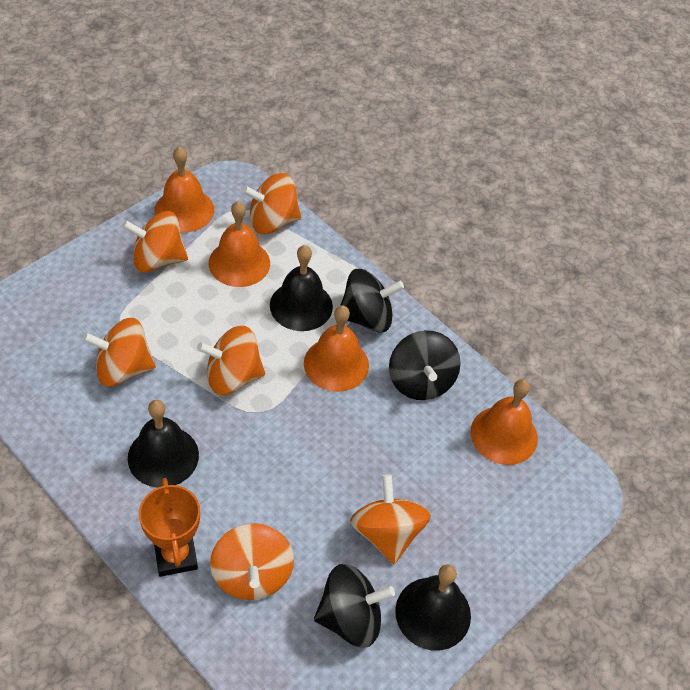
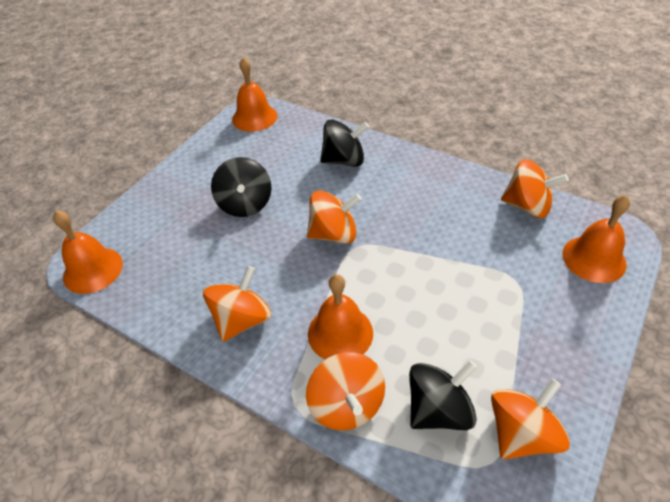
black bell: [128,400,199,488] [270,245,333,331] [395,564,471,650] = 3 -> none = 0
orange spinning top: [83,318,156,386] [122,211,188,272] [197,326,265,395] [210,523,294,600] [242,173,301,234] [350,474,431,564] = 6 -> [203,266,271,342] [306,352,385,430] [307,190,362,244] [491,379,570,459] [501,159,568,218] = 5
orange trophy: [139,478,200,577] = 1 -> none = 0

